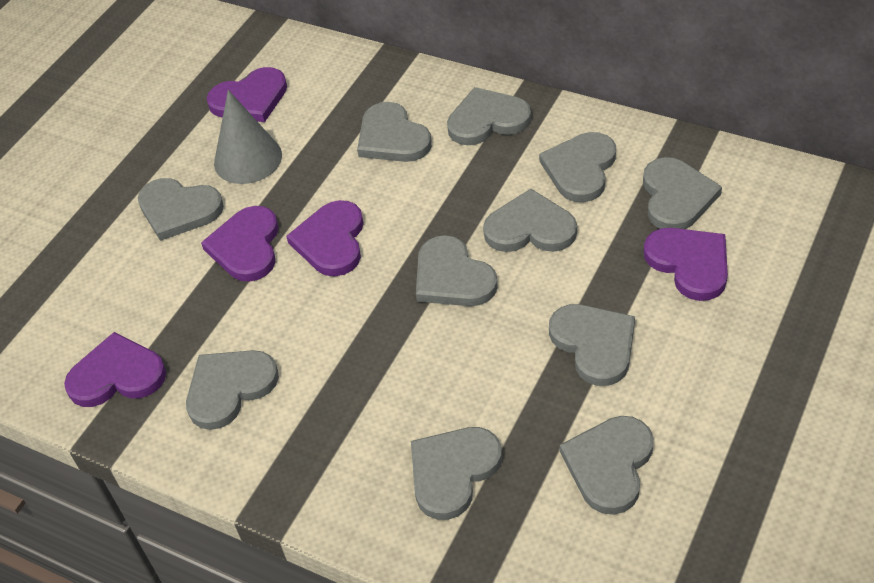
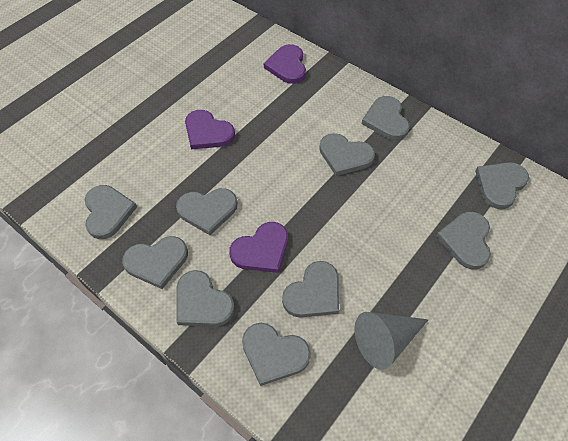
grey heart: [138,178,224,241] [186,350,279,430] [357,102,432,162] [411,427,502,520] [416,235,498,306] [447,87,531,145] [483,189,577,252] [539,132,616,202] [549,304,635,386] [560,416,653,515] [643,157,722,229] = 11 -> [84,185,137,239] [122,236,188,289] [176,188,238,235] [176,270,235,326] [242,323,311,386] [282,261,339,318] [319,133,375,176] [362,96,410,140] [436,212,491,269] [475,162,529,209] = 10
purple heart: [64,332,166,407] [201,206,279,282] [207,67,287,122] [286,200,364,276] [644,228,728,301] = 5 -> [185,110,235,149] [229,222,288,273] [264,44,306,84] = 3

